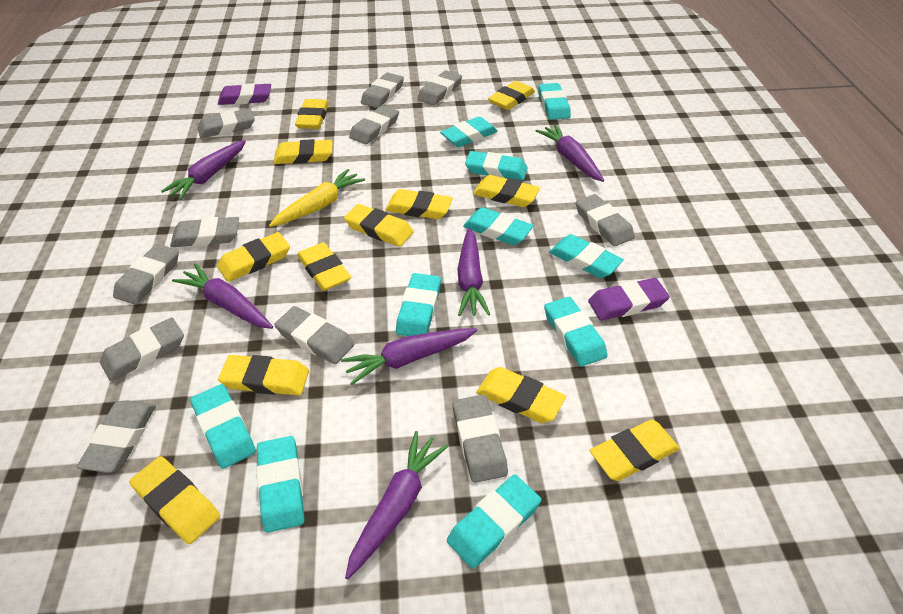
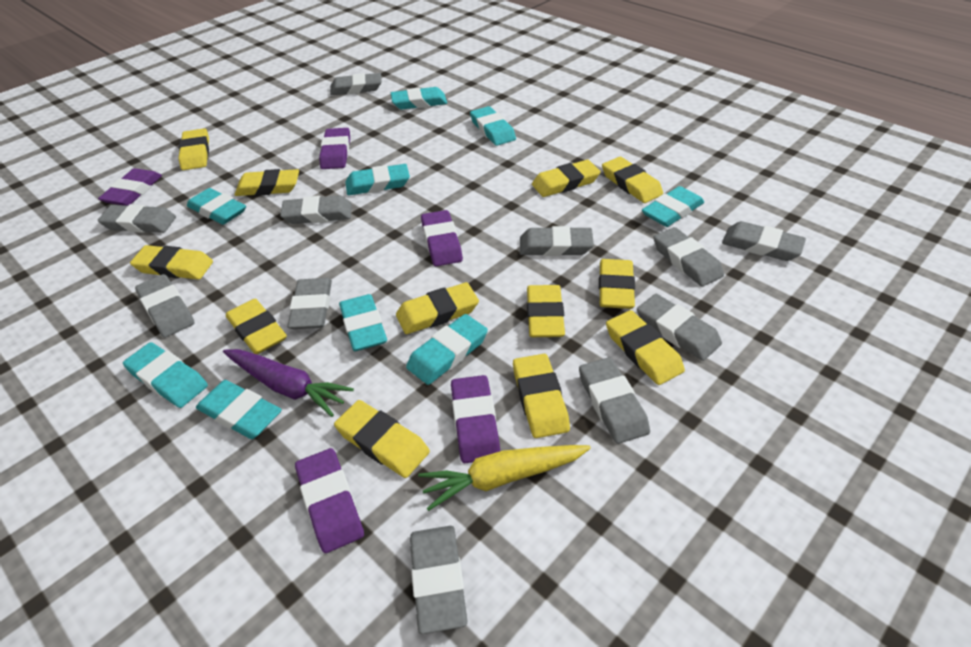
purple carrot: [161,140,246,200] [172,263,273,329] [341,328,477,385] [345,431,449,579] [457,228,490,316] [536,124,604,182] = 6 -> [223,349,354,417] = 1
purple eraser: [218,83,271,105] [588,278,670,321] = 2 -> [98,168,162,206] [295,448,364,553] [319,128,350,169] [421,210,463,266] [451,375,500,463] = 5
turquoise eraser: [190,384,256,469] [256,436,305,533] [396,273,441,336] [440,117,498,147] [447,475,541,569] [463,207,534,245] [465,151,528,181] [538,83,571,120] [544,297,607,367] [549,234,624,278] = 10 -> [123,342,208,408] [187,188,246,225] [196,380,282,439] [339,294,387,351] [345,164,410,195] [391,87,447,109] [406,314,488,385] [470,106,516,146] [642,186,704,227] = 9

